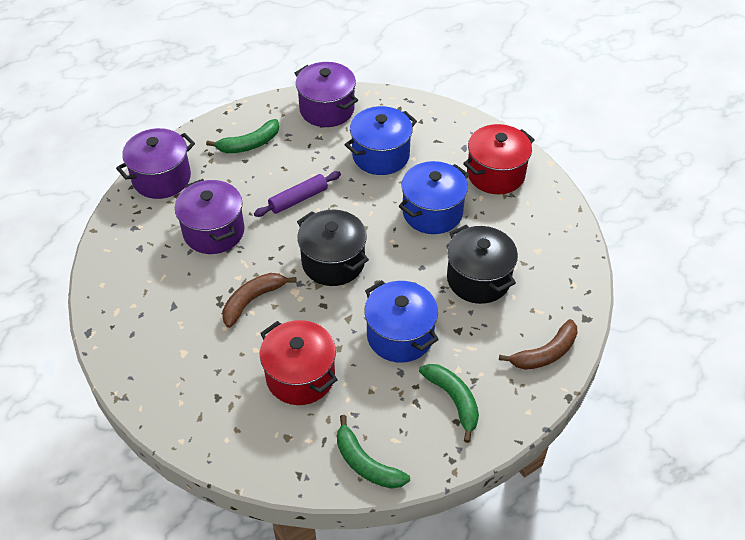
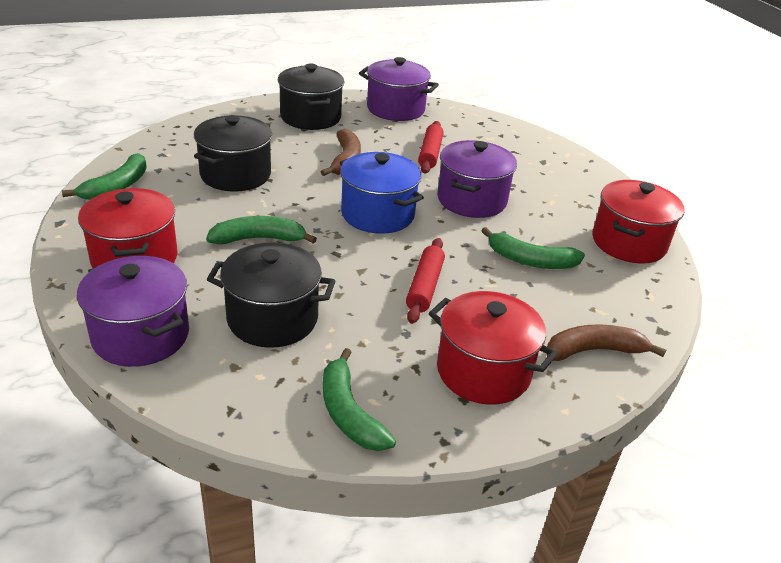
black pot: [297,210,369,286] [447,225,518,304] = 2 -> [194,115,272,192] [207,242,335,348] [278,64,344,130] = 3
blue pot: [344,106,417,175] [364,280,439,363] [399,161,469,234] = 3 -> [340,152,424,234] = 1
green banana: [206,119,279,153] [337,415,410,489] [419,364,479,443] = 3 -> [62,153,147,200] [206,216,317,244] [323,348,396,451] [481,227,585,269] = 4
purple rolling pin: [254,171,341,217] = 1 -> none = 0
red pot: [260,320,338,405] [463,124,535,194] = 2 -> [78,188,178,268] [429,291,558,405] [593,180,685,264] = 3
red rolling pin: none = 0 -> [406,238,445,324] [418,121,444,174] = 2

